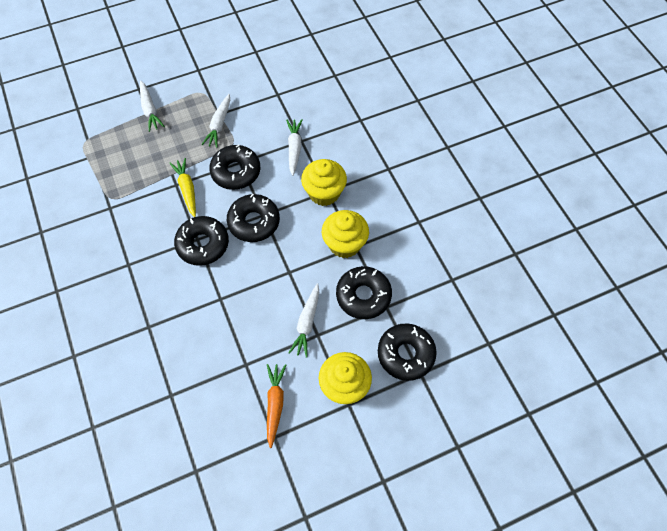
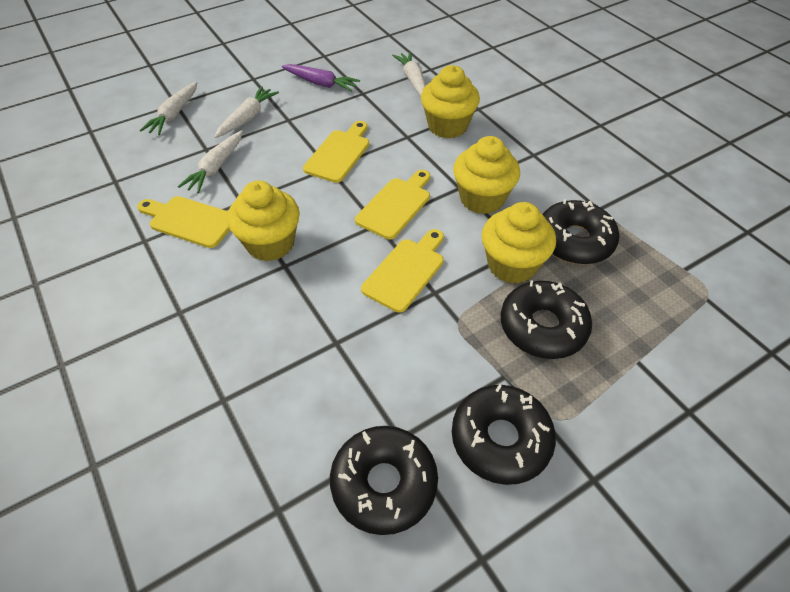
black donut: [174,216,229,266] [209,144,260,190] [227,194,280,242] [336,266,392,319] [378,323,437,381] = 5 -> [330,426,438,535] [452,384,556,485] [501,280,592,359] [543,199,620,265] = 4
orange carrot: [267,364,286,448] = 1 -> none = 0
purple carrot: none = 0 -> [282,64,360,92] = 1
yellow carrot: [170,158,196,217] = 1 -> none = 0
yellow cupcake: [301,159,347,206] [319,352,372,404] [322,210,369,258] = 3 -> [227,181,300,261] [421,65,480,138] [453,136,520,214] [482,202,556,284] = 4
yellow cutting board: none = 0 -> [137,196,230,248] [303,121,369,183] [355,170,430,239] [361,229,444,313] = 4

